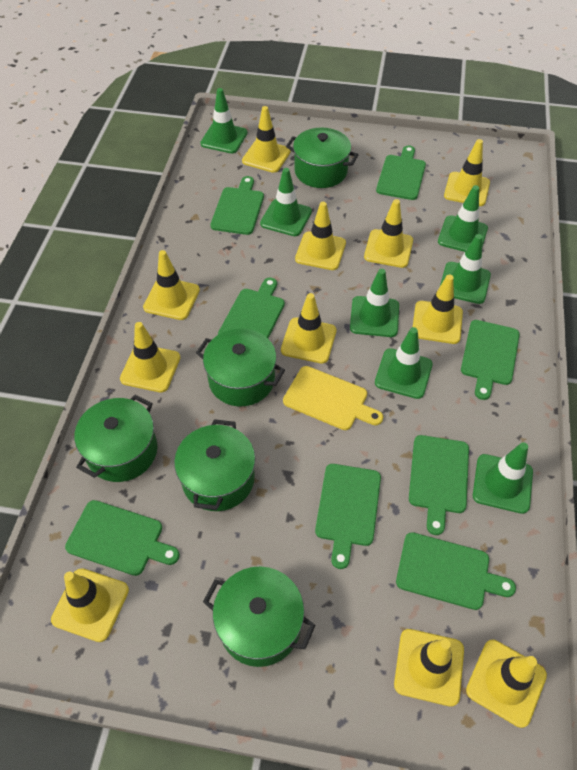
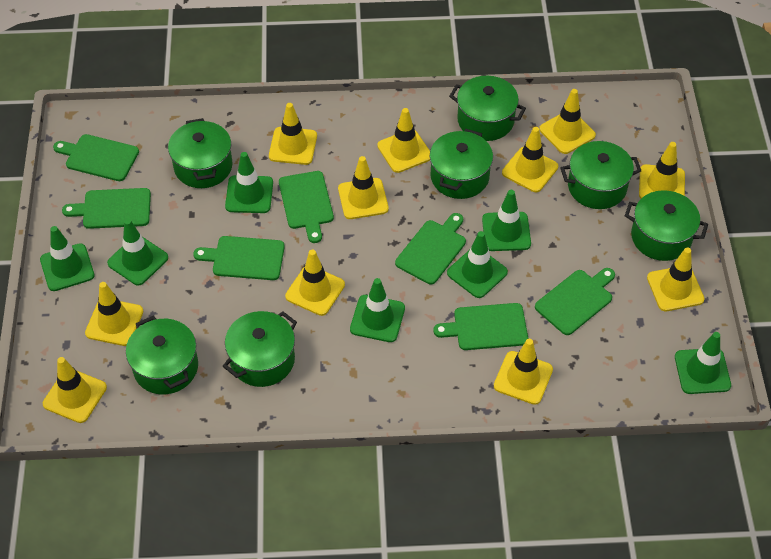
green cutting board: [65,500,180,576] [210,176,264,235] [218,278,285,338] [315,464,381,569] [376,146,426,200] [396,532,516,610] [409,435,469,535] [461,320,520,400] = 8 -> [53,134,139,181] [62,188,151,229] [193,236,285,280] [279,171,334,243] [395,213,466,284] [433,303,528,350] [535,268,615,335] = 7
green pot: [75,395,157,482] [174,419,255,511] [196,329,285,406] [203,566,315,667] [286,128,358,188] = 5 -> [126,316,198,394] [168,118,232,188] [223,311,297,387] [430,129,493,199] [449,76,526,141] [560,141,641,209] [625,190,708,261] = 7
yellow cutting board: [283,366,383,430] = 1 -> none = 0

